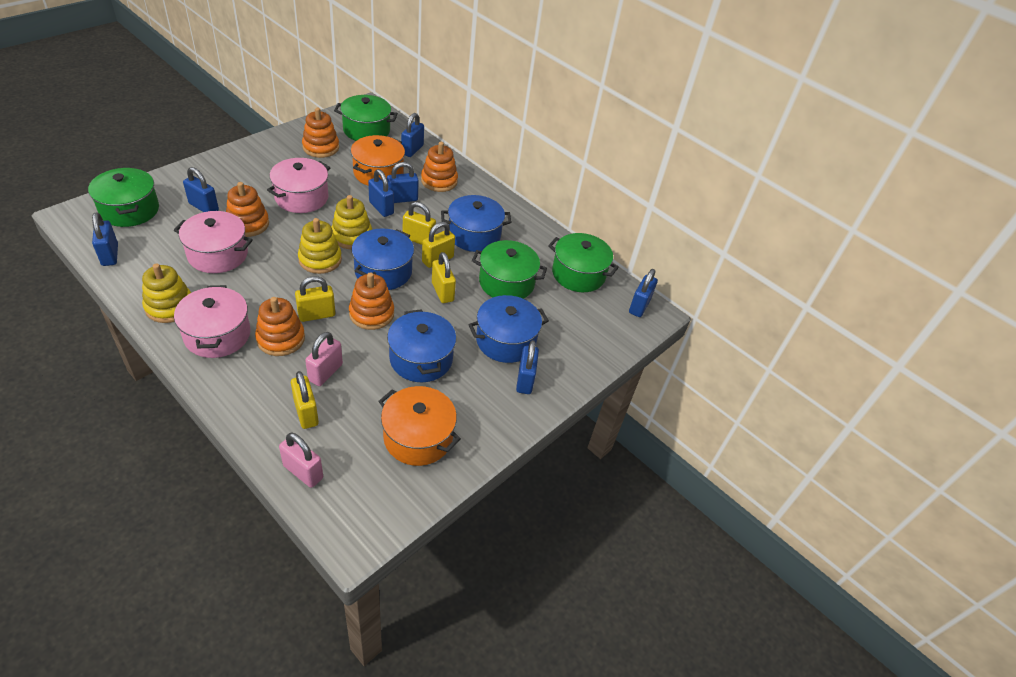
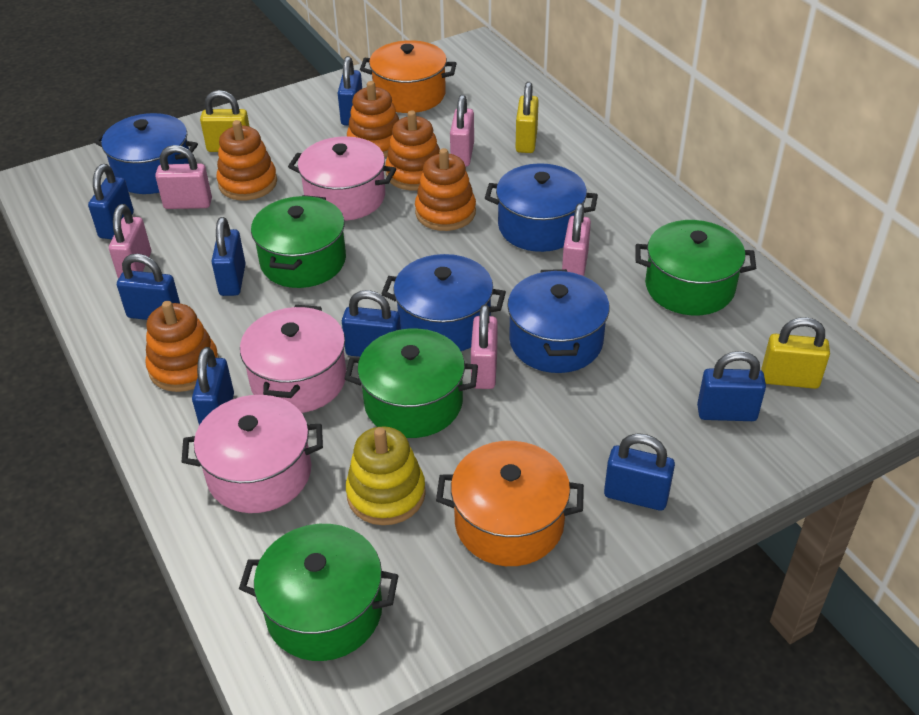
blue padlock: [92,212,118,266] [183,167,219,212] [368,169,394,217] [387,162,419,203] [401,113,424,157] [516,340,539,394] [629,269,658,317] = 7 -> [88,164,134,239] [117,254,180,320] [192,347,234,425] [211,217,246,296] [338,56,362,125] [342,290,401,357] [604,433,675,511] [697,351,766,421] = 8
pink padlock: [279,433,323,488] [305,332,343,386] = 2 -> [109,204,151,279] [155,145,212,209] [450,95,474,167] [471,304,498,389] [562,203,591,276] = 5
yellow padlock: [291,371,319,429] [295,276,335,322] [403,202,436,245] [422,222,455,268] [432,252,456,303] = 5 -> [200,90,250,152] [516,82,539,153] [762,317,830,389] = 3
yellow stacking toy: [142,263,191,323] [298,218,342,274] [331,195,372,249] = 3 -> [346,426,426,525] = 1

